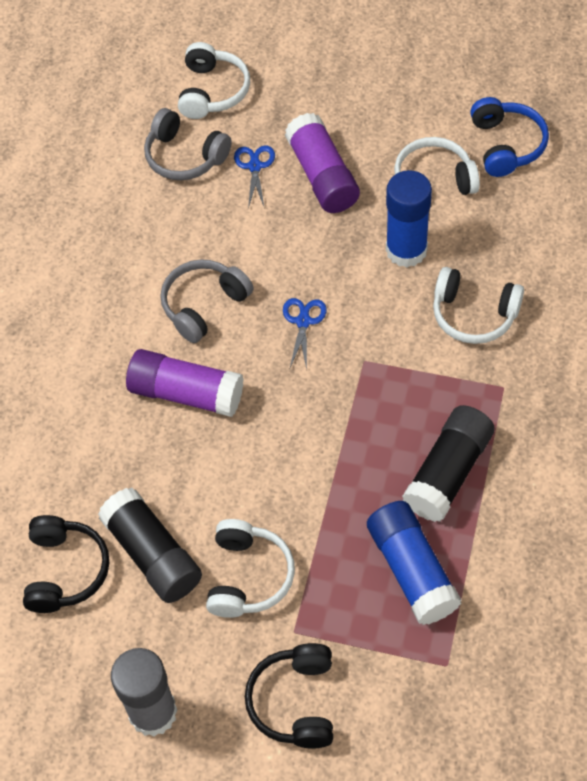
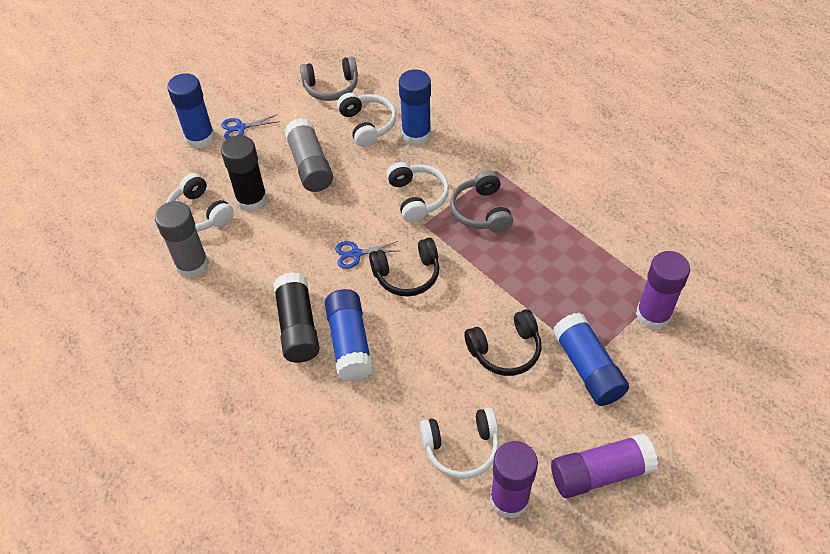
blue glue stick: [367,501,461,625] [386,170,432,267] = 2 -> [167,73,215,149] [325,289,373,381] [399,69,431,145] [552,313,629,406] = 4
blue headphones: [470,97,549,177] = 1 -> none = 0
grey glue stick: [111,648,178,737] = 1 -> [155,201,209,278] [284,118,333,192] = 2
purple glue stick: [126,349,244,417] [285,113,360,213] = 2 -> [490,441,538,519] [551,434,658,498] [636,251,690,330] = 3

